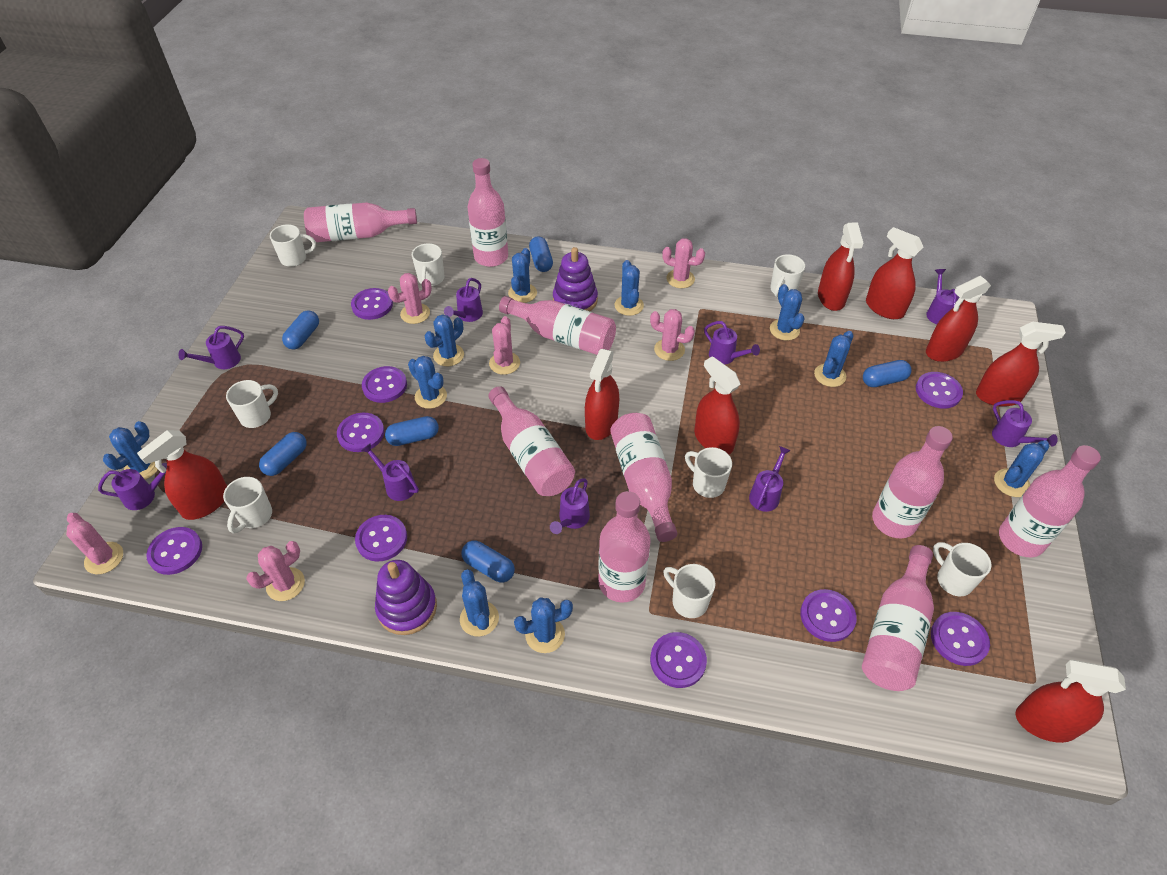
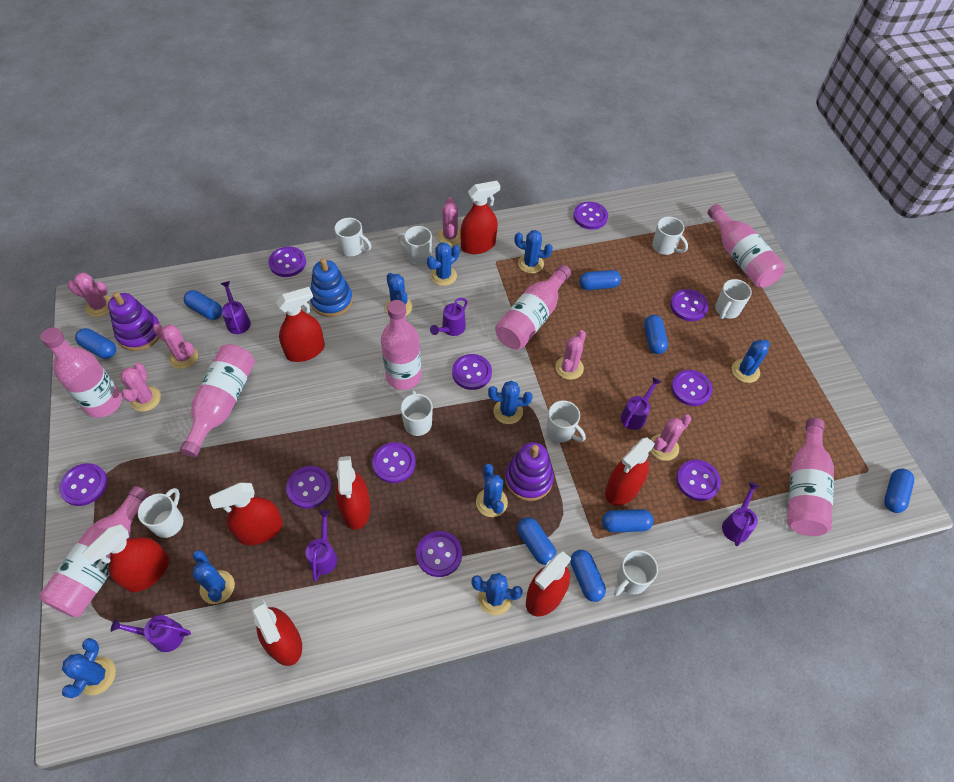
blue cactus: [103,421,158,480] [408,356,447,409] [425,314,464,366] [460,569,499,636] [508,248,537,303] [514,597,573,653] [614,260,644,316] [770,284,805,340] [814,331,854,387] [994,440,1050,497] = 10 -> [62,638,116,698] [193,550,235,604] [385,273,412,316] [427,242,460,286] [471,573,523,615] [476,464,508,517] [488,381,533,424] [515,230,553,273] [732,340,770,383] = 9
blue capsule: [259,432,307,476] [282,310,319,349] [385,416,439,446] [461,540,515,583] [529,236,553,272] [863,360,911,387] = 6 -> [75,328,116,359] [184,290,222,320] [517,517,556,565] [570,550,606,602] [579,270,621,290] [602,509,654,533] [644,315,668,354] [884,468,914,513] = 8
blue stacking toy: none = 0 -> [310,258,353,317] = 1
pink bottle: [304,202,417,242] [468,158,508,267] [488,386,575,496] [499,296,616,355] [598,491,651,603] [610,413,677,542] [862,545,934,691] [872,426,953,538] [999,445,1101,557] = 9 -> [39,486,150,618] [40,327,122,418] [180,344,255,457] [381,300,422,390] [495,265,571,350] [708,204,785,287] [787,418,834,536] = 7
purple button: [146,527,202,575] [337,413,384,452] [351,288,393,320] [355,515,407,561] [362,366,407,403] [650,632,707,688] [800,589,857,642] [916,372,963,409] [931,612,990,666] = 9 -> [59,463,108,506] [268,246,306,277] [286,466,331,509] [372,442,416,483] [416,531,462,577] [452,354,492,390] [573,202,608,230] [670,289,709,321] [671,370,713,406] [676,460,721,501] = 10
purple watering can: [98,463,167,510] [179,326,244,369] [361,443,419,501] [444,278,483,322] [550,478,590,534] [704,321,760,364] [749,446,791,512] [926,269,960,324] [992,400,1058,447] = 9 -> [111,615,191,652] [220,281,251,334] [305,510,337,581] [430,298,468,336] [621,377,661,430] [722,482,760,546] = 6

